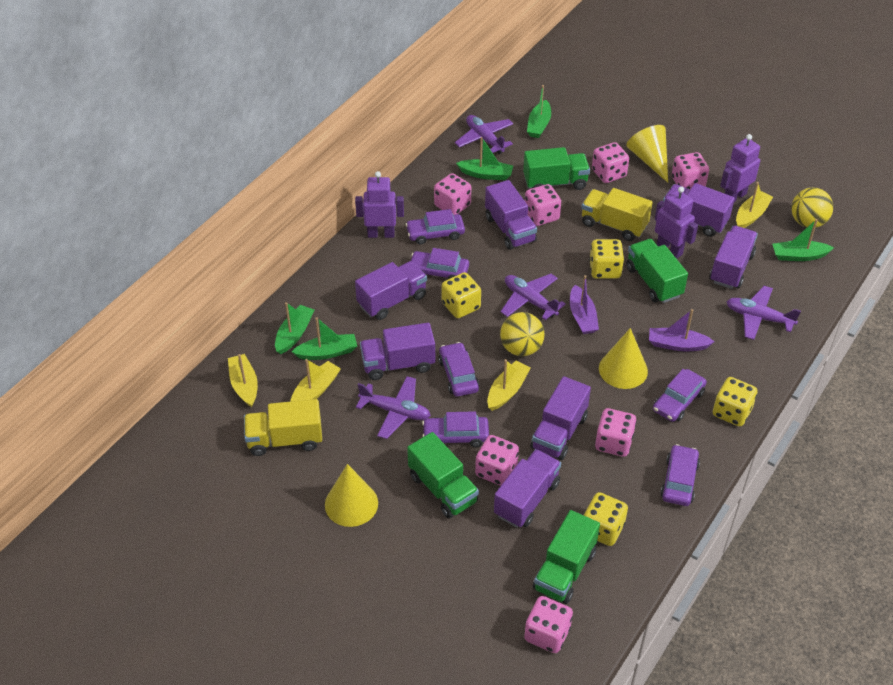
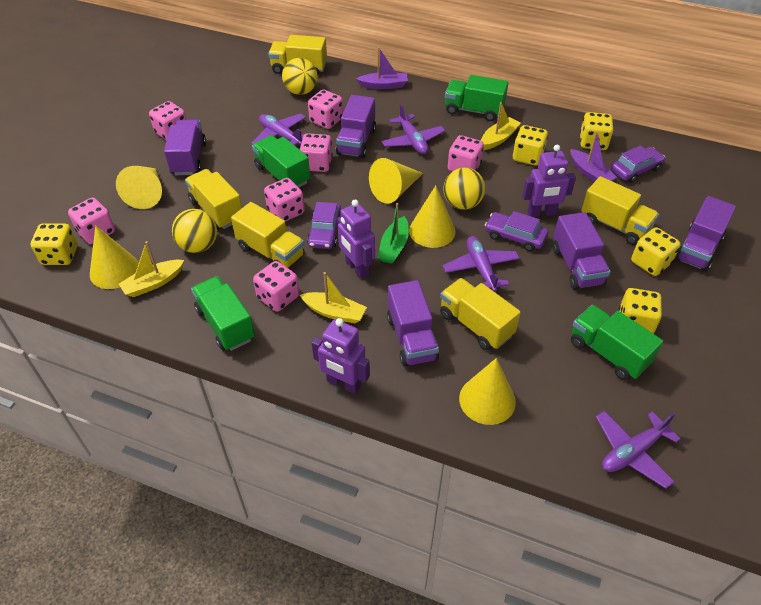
green boat: [275,302,314,354] [292,317,357,360] [456,137,513,180] [527,85,551,138] [772,219,834,261] = 5 -> [378,203,409,264] = 1
purple car: [406,209,465,244] [411,248,469,279] [422,411,489,447] [438,342,479,397] [653,369,707,422] [660,444,700,506] = 6 -> [307,202,341,249] [485,211,548,251] [611,145,665,183] = 3
purple truck: [355,261,427,320] [360,323,435,380] [485,180,537,250] [494,449,561,528] [530,376,591,460] [663,183,735,237] [709,226,758,289] = 7 -> [164,120,206,175] [336,95,376,158] [387,280,439,367] [553,212,611,290] [675,196,736,272] = 5
yellow ball: [500,312,545,356] [791,187,833,228] = 2 -> [172,209,217,253] [282,58,318,95] [444,168,485,210] = 3
yellow boat: [228,354,258,407] [290,359,341,402] [487,359,530,411] [736,182,773,228] = 4 -> [119,241,184,297] [300,272,367,324] [481,102,521,150] = 3
yellow cone: [325,464,378,527] [599,328,648,389] [626,125,668,183] = 3 -> [90,225,139,289] [116,166,162,209] [369,158,423,204] [409,185,456,248] [459,358,516,425] = 5
yellow dice: [442,272,481,318] [584,492,628,546] [589,239,624,279] [713,377,757,427] = 4 -> [31,223,78,265] [513,125,548,165] [580,112,613,150] [619,288,662,334] [631,227,681,276] = 5
yellow truck: [244,399,322,456] [581,188,653,241] = 2 -> [185,169,242,230] [231,202,305,268] [268,35,327,76] [440,278,521,350] [581,176,659,245] = 5

